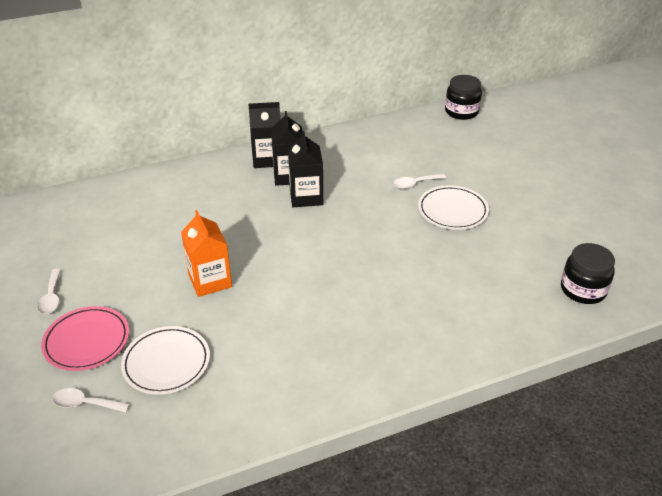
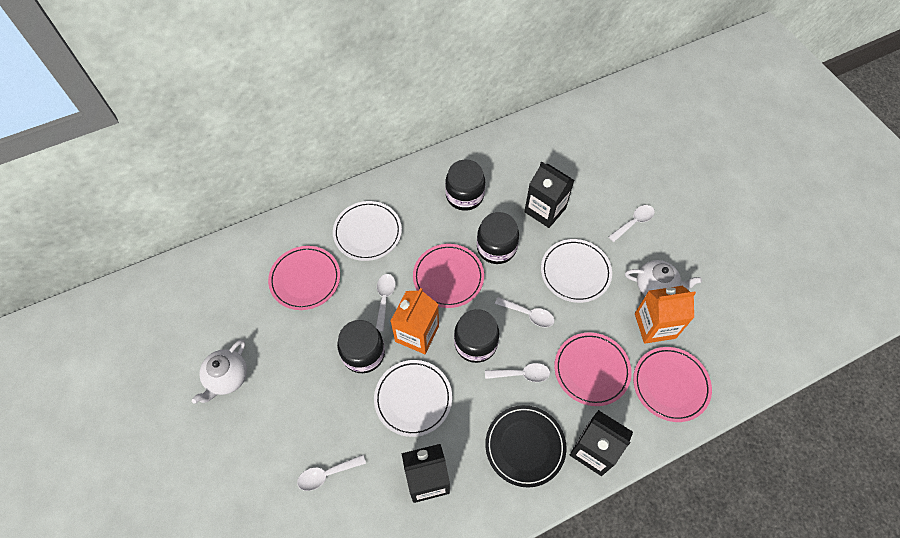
black jar: [445,75,482,120] [561,243,615,304] = 2 -> [337,320,385,373] [445,159,485,211] [454,309,499,363] [477,212,519,264] = 4
black plate: none = 0 -> [485,405,566,488] = 1
orange carton: [181,210,232,297] = 1 -> [391,288,439,354] [635,286,696,344] = 2
pink plate: [41,306,129,371] = 1 -> [268,246,340,310] [413,244,484,308] [554,332,632,406] [633,347,712,422] = 4
white plate: [121,326,210,395] [418,185,489,230] = 2 -> [333,201,402,261] [374,360,452,437] [541,239,612,303] = 3
white spoon: [37,269,61,314] [52,388,130,412] [393,174,446,189] = 3 -> [297,455,366,491] [376,274,396,332] [485,363,550,382] [495,297,555,327] [609,205,655,242] = 5
white teapot: none = 0 -> [192,339,247,404] [625,260,702,296] = 2

